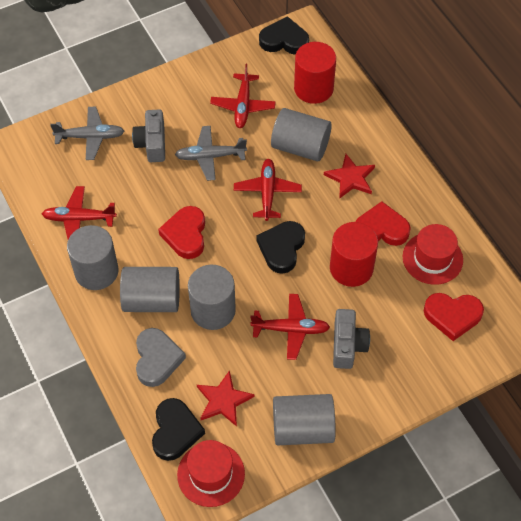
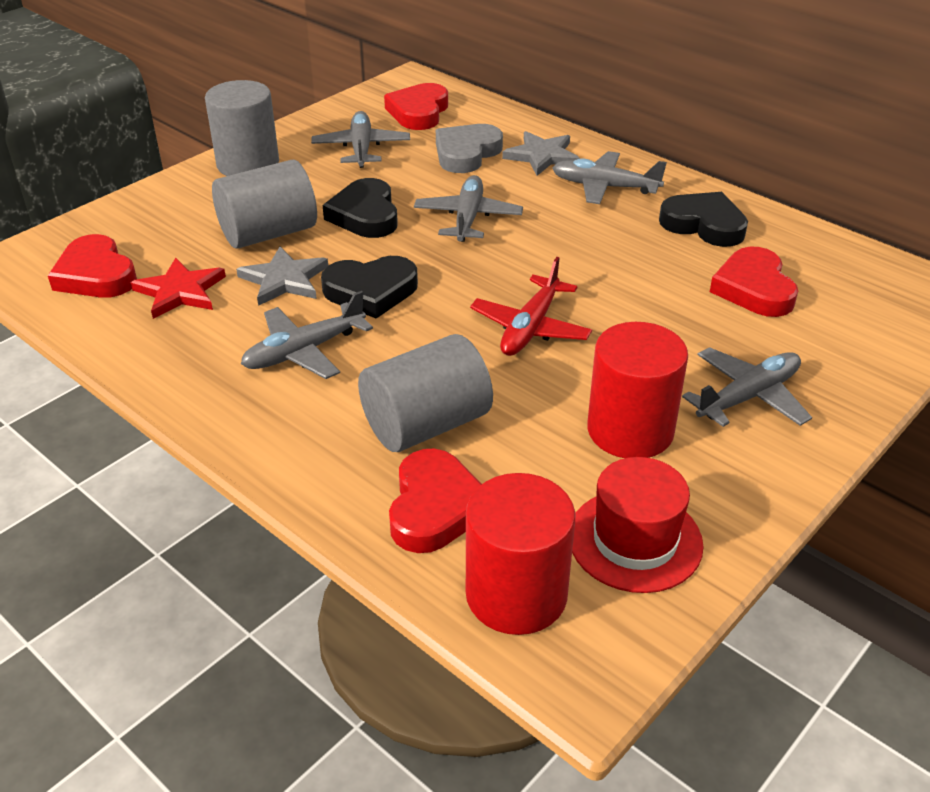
grey camera: [132,109,165,162] [333,309,370,369] = 2 -> none = 0
grey cylinder: [67,225,118,290] [120,267,180,312] [188,264,236,330] [271,108,332,161] [273,394,336,445] = 5 -> [205,80,279,176] [212,160,317,249] [358,334,493,452] = 3
grey plane: [50,107,124,160] [175,126,247,181] = 2 -> [241,291,373,379] [311,111,410,168] [414,175,523,242] [552,151,667,204] [682,347,812,427] = 5
grey star: none = 0 -> [236,247,328,306] [502,131,580,176] = 2
red hat: [177,440,245,507] [403,224,463,285] = 2 -> [572,457,703,593] = 1
red heart: [158,206,205,259] [355,201,411,246] [424,293,484,341] = 3 -> [48,234,137,298] [384,83,448,130] [389,449,482,553] [710,247,798,317] = 4
red plane: [42,186,117,239] [210,64,276,128] [234,159,302,221] [250,294,330,360] = 4 -> [470,257,592,356] = 1
red star: [197,370,254,427] [324,154,375,199] = 2 -> [130,257,226,319] = 1

